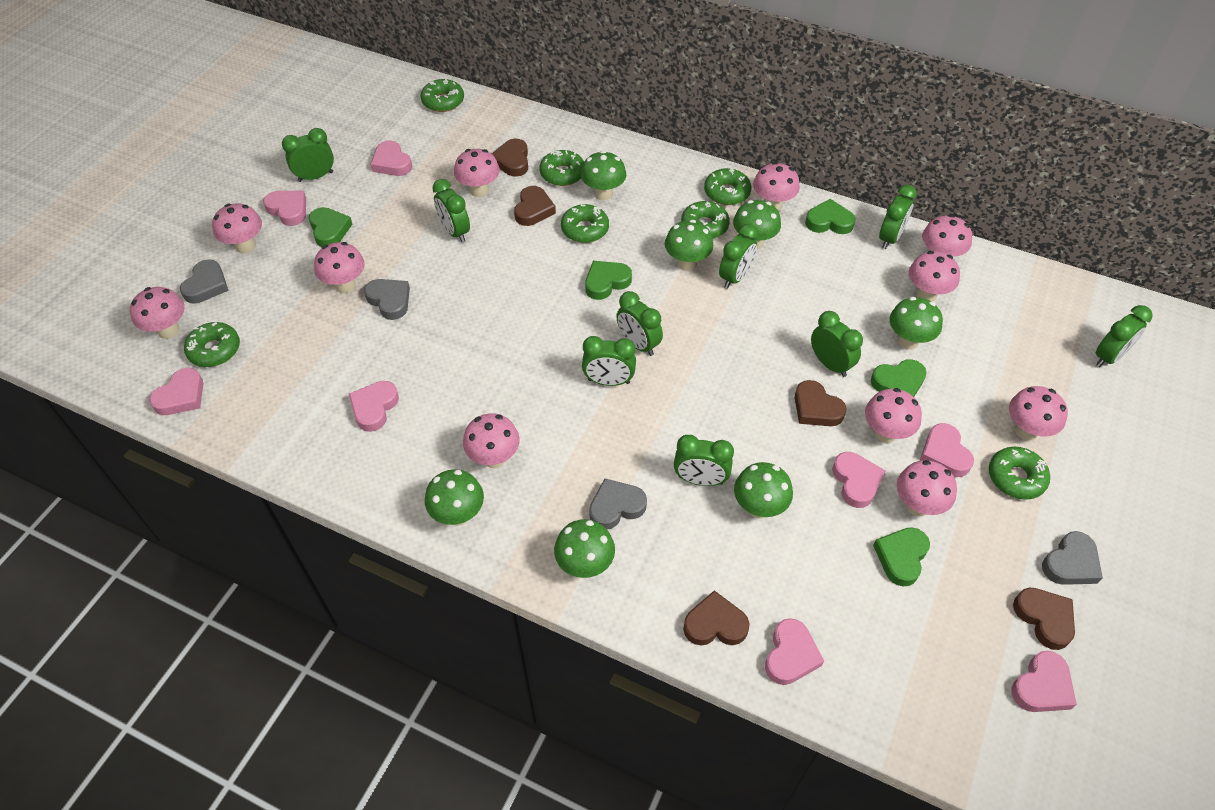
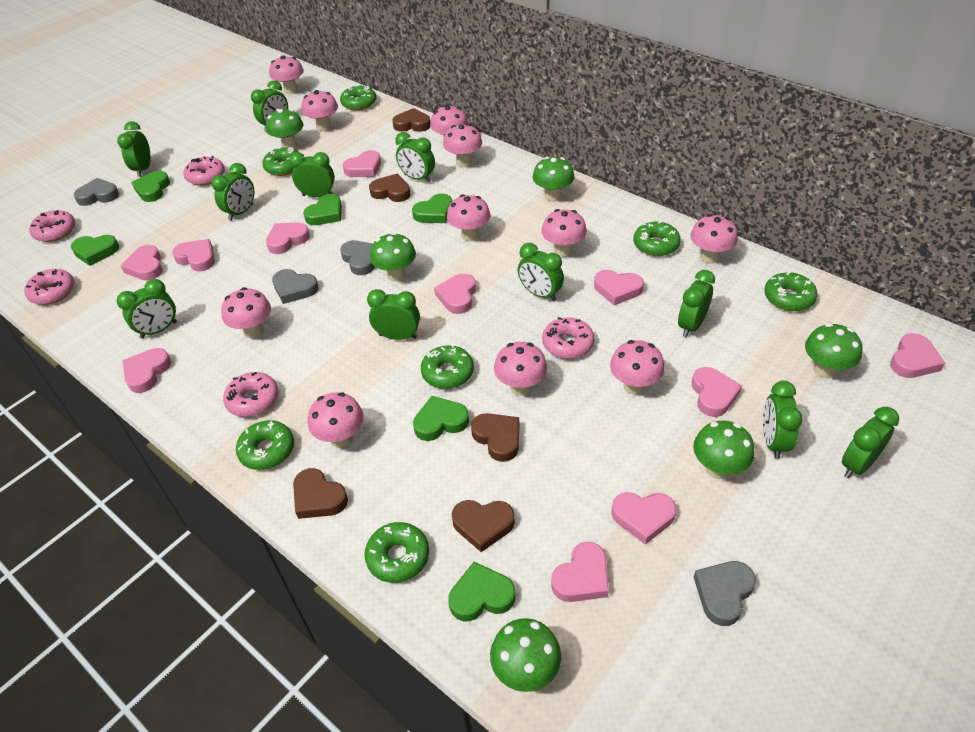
green clock: [282,128,334,182] [433,179,470,242] [582,336,636,386] [616,291,663,356] [674,435,734,486] [719,224,758,289] [811,311,863,377] [879,185,917,249] [1096,305,1153,367] = 9 -> [117,121,151,177] [117,279,177,339] [212,163,254,221] [251,80,288,132] [289,152,335,197] [367,289,420,340] [395,132,435,182] [518,243,564,301] [678,270,715,337] [763,381,803,459] [842,407,899,478] = 11
green heart: [309,207,353,247] [585,261,632,300] [805,199,856,234] [871,359,927,397] [873,527,930,586] = 5 -> [71,235,119,266] [131,171,170,202] [303,194,342,225] [412,193,452,223] [413,396,469,441] [448,562,516,621] = 6
green mushroom: [425,469,484,526] [554,519,615,578] [581,151,626,201] [665,220,713,271] [733,200,781,250] [734,462,793,518] [889,297,943,350] = 7 -> [266,109,303,148] [370,232,416,282] [490,618,561,692] [533,157,574,202] [693,421,755,479] [805,323,862,378] = 6
pink donut: none = 0 -> [24,269,75,305] [29,210,75,242] [183,156,225,186] [223,372,279,417] [542,317,595,359] = 5
pink heart: [149,368,204,415] [263,190,306,226] [349,381,399,432] [371,141,412,176] [765,618,824,685] [832,452,886,508] [920,423,974,477] [1011,651,1077,712] = 8 -> [120,245,163,281] [122,348,171,393] [172,239,215,271] [266,223,310,254] [343,150,381,177] [434,273,476,314] [551,542,609,602] [594,270,644,305] [611,492,676,545] [692,367,742,417] [890,333,945,378] = 11

